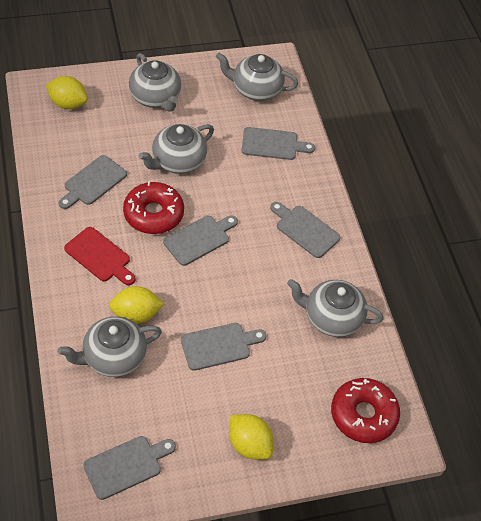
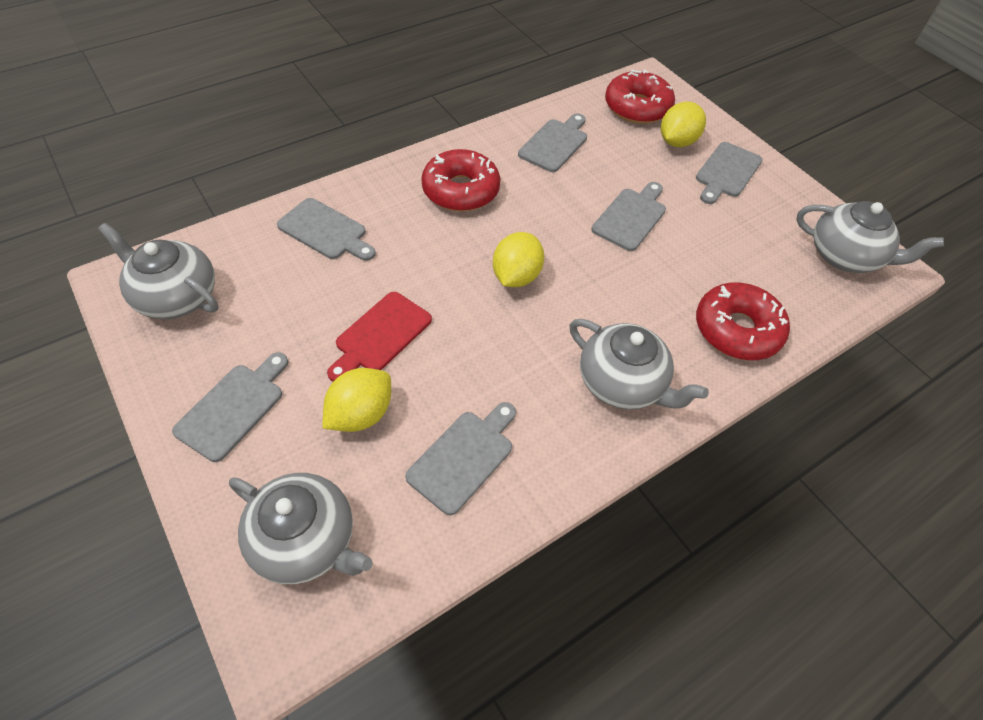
grey teapot: [58,316,162,377] [129,53,181,112] [138,124,214,174] [216,53,298,101] [287,279,383,337] = 5 -> [98,223,218,319] [229,473,373,584] [570,319,709,410] [796,201,944,273] = 4
red donut: [123,181,184,234] [331,378,400,443] = 2 -> [421,149,500,211] [605,70,675,124] [696,282,790,360] = 3

